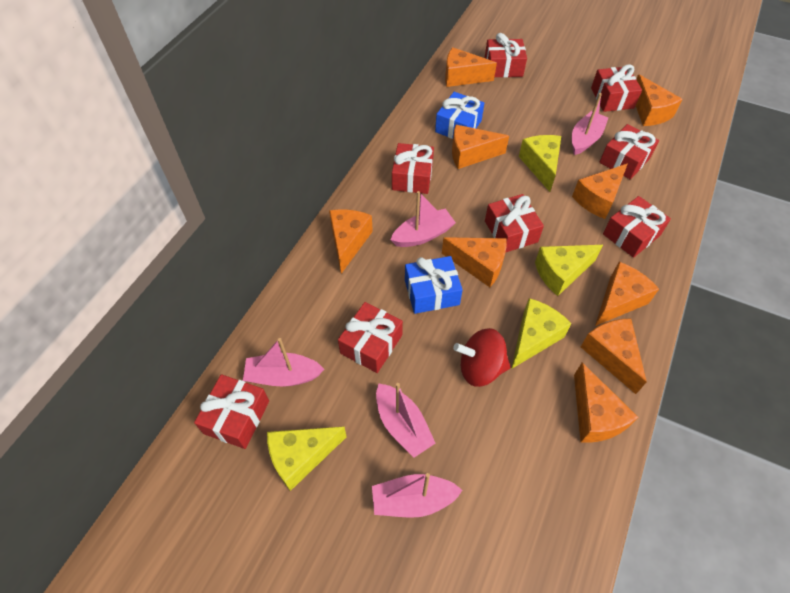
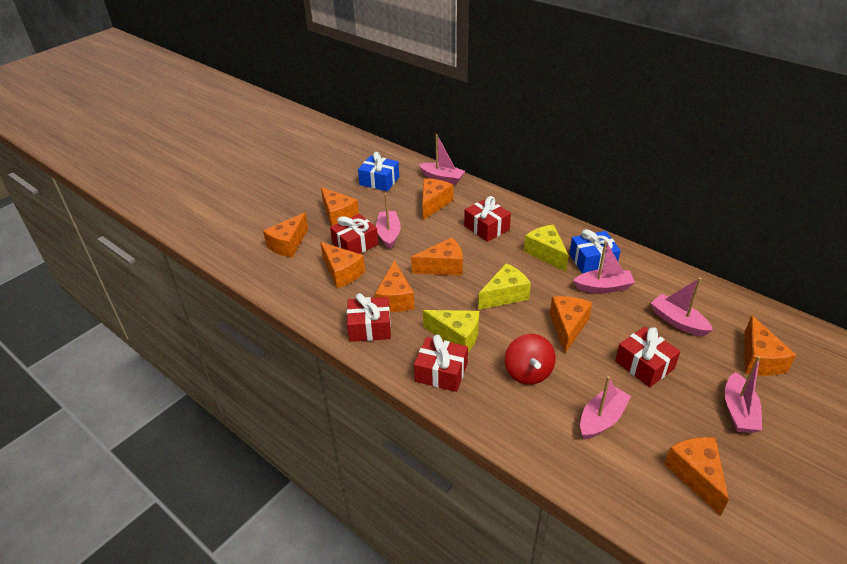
pink boat: [243,338,324,386] [372,473,462,518] [376,383,436,458] [390,191,456,247] [572,93,608,155] = 5 -> [376,193,401,249] [419,134,465,185] [573,241,635,293] [580,376,631,439] [651,277,713,336] [725,356,762,433] = 6
red gift: [194,374,269,449] [338,302,403,373] [392,143,434,194] [485,33,527,77] [485,194,544,252] [591,64,642,112] [599,124,659,180] [603,196,671,258] = 8 -> [330,214,378,254] [347,293,391,342] [414,334,468,392] [464,196,511,242] [615,327,680,387] = 5
yellow cheese: [267,427,347,491] [511,298,571,369] [519,135,561,192] [535,245,603,296] = 4 -> [423,310,479,352] [478,263,531,310] [524,224,569,272] = 3

